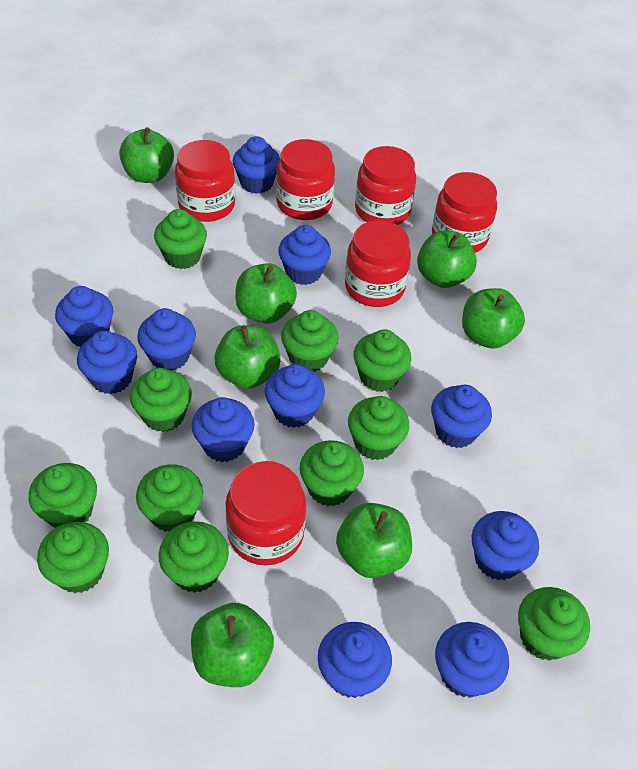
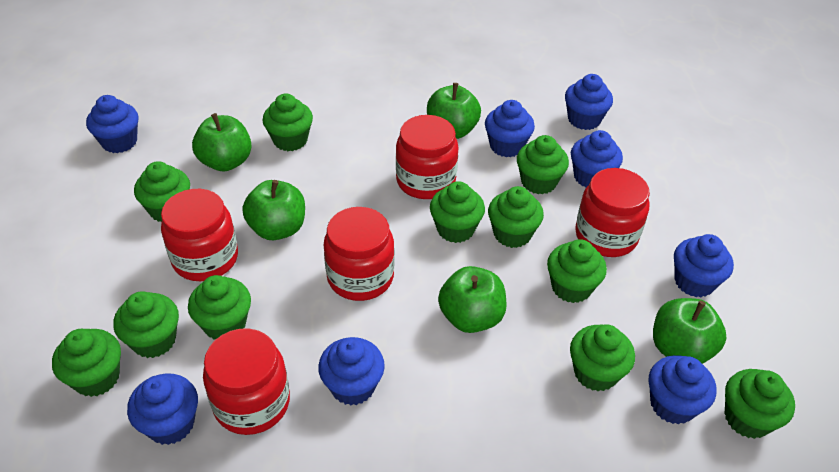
blue cupcake: [55,286,113,348] [77,330,137,394] [137,308,196,371] [192,397,255,462] [232,136,280,194] [264,364,325,428] [278,225,331,285] [318,622,392,698] [431,385,492,448] [435,622,509,698] [472,511,539,580] = 11 -> [86,95,139,153] [127,373,198,445] [318,337,385,405] [485,100,535,157] [565,74,613,130] [571,130,623,188] [648,355,716,424] [674,234,734,297] = 8
green apple: [119,127,174,183] [191,603,274,687] [214,325,281,389] [235,263,297,324] [336,503,412,578] [417,231,477,288] [462,288,525,349] = 7 -> [192,113,252,172] [242,180,305,240] [427,83,481,139] [438,266,507,333] [653,298,726,364] = 5
red jar: [175,140,235,222] [225,461,306,565] [276,139,335,220] [345,220,411,307] [355,146,416,225] [432,172,497,253] = 6 -> [161,189,238,281] [203,328,290,435] [324,207,394,301] [396,115,458,199] [575,168,650,257] = 5

